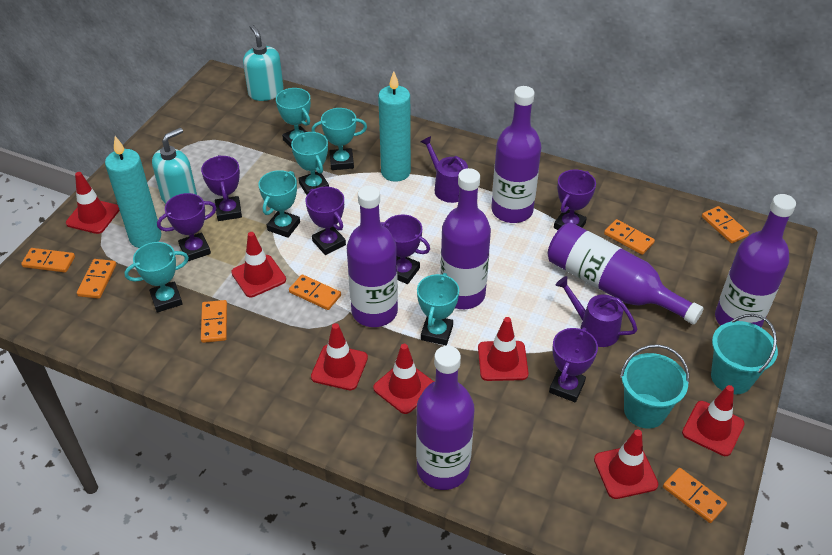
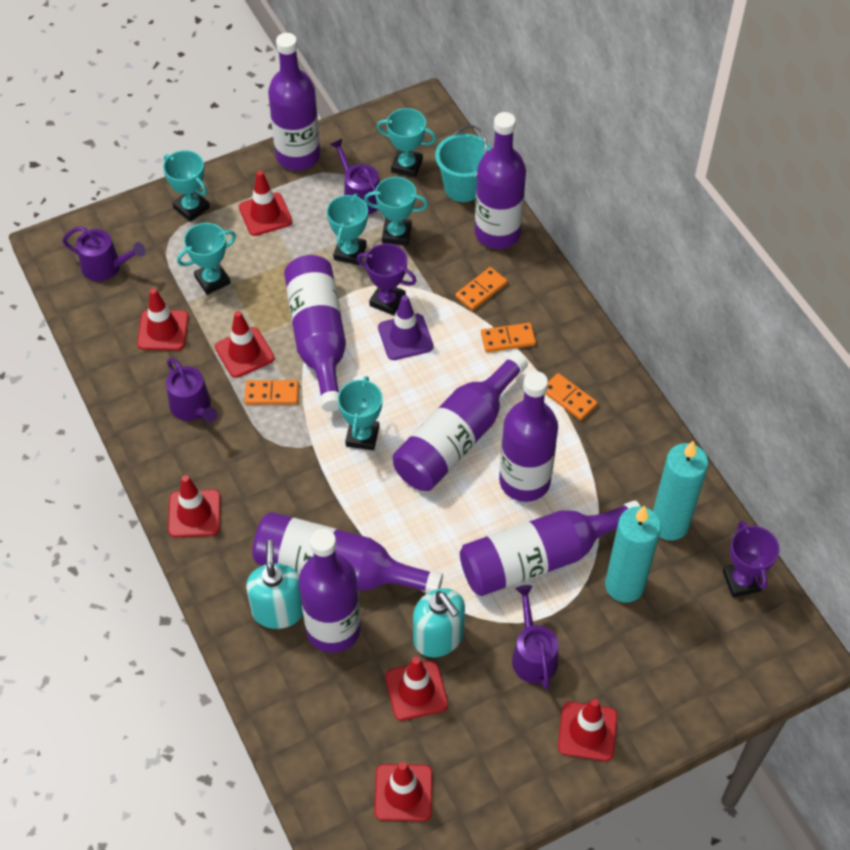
orange domino: [21,248,75,272] [77,259,116,299] [201,300,227,343] [289,275,341,310] [604,219,655,255] [663,468,727,523] [702,206,749,244] = 7 -> [245,380,299,405] [455,267,507,311] [481,323,536,352] [545,373,598,420] = 4
purple bottle: [347,186,398,327] [416,346,474,490] [440,168,491,309] [492,86,541,223] [548,222,704,325] [715,194,796,328] = 6 -> [252,512,443,593] [268,33,320,171] [284,255,346,412] [299,529,361,653] [393,352,528,491] [460,500,640,596] [475,112,526,249] [499,371,558,502] = 8
purple traffic cone: none = 0 -> [378,295,433,360] = 1
purple trophy: [157,193,216,261] [201,155,242,221] [305,187,346,255] [380,215,430,284] [549,327,598,402] [554,170,596,230] = 6 -> [357,244,417,315] [723,521,779,598] = 2
purple watering can: [420,136,468,203] [556,276,638,347] = 2 -> [62,226,145,281] [166,358,218,423] [330,139,380,215] [512,585,559,689] = 4
turquoise bucket: [620,344,689,429] [711,314,778,394] = 2 -> [435,125,491,202] = 1

